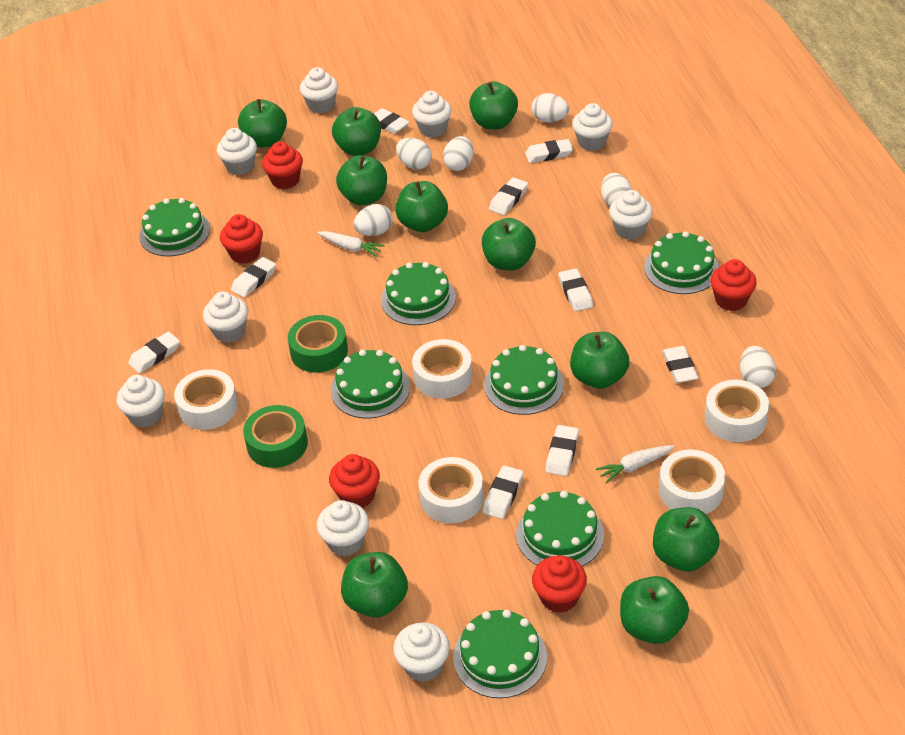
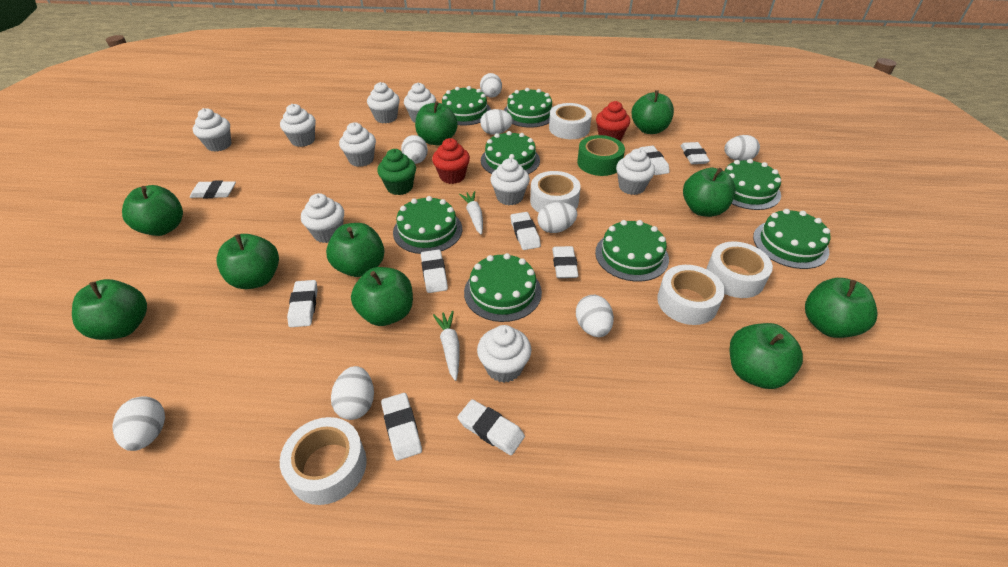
green cake: [139,198,210,257] [331,350,410,418] [381,262,456,325] [453,610,547,698] [484,345,564,415] [516,491,604,566] [644,231,719,294] = 7 -> [393,196,462,254] [442,86,491,126] [464,253,542,322] [481,131,540,174] [504,88,552,127] [595,220,669,282] [724,159,781,210] [753,209,830,269] = 8
green cupcake: none = 0 -> [377,149,416,195] = 1
green tape: [243,405,308,468] [288,315,348,373] = 2 -> [577,135,625,176] = 1
red cupcake: [220,214,263,264] [262,141,303,189] [329,454,380,508] [532,555,587,613] [710,259,757,311] = 5 -> [432,138,470,184] [596,101,630,141] = 2
white egg: [354,204,393,236] [396,138,432,169] [443,136,473,171] [531,93,569,122] [601,173,632,206] [740,346,776,388] = 6 -> [112,396,165,451] [331,366,374,420] [401,135,428,164] [480,73,502,98] [480,109,513,135] [537,202,577,233] [576,295,614,337] [724,135,760,161] = 8

